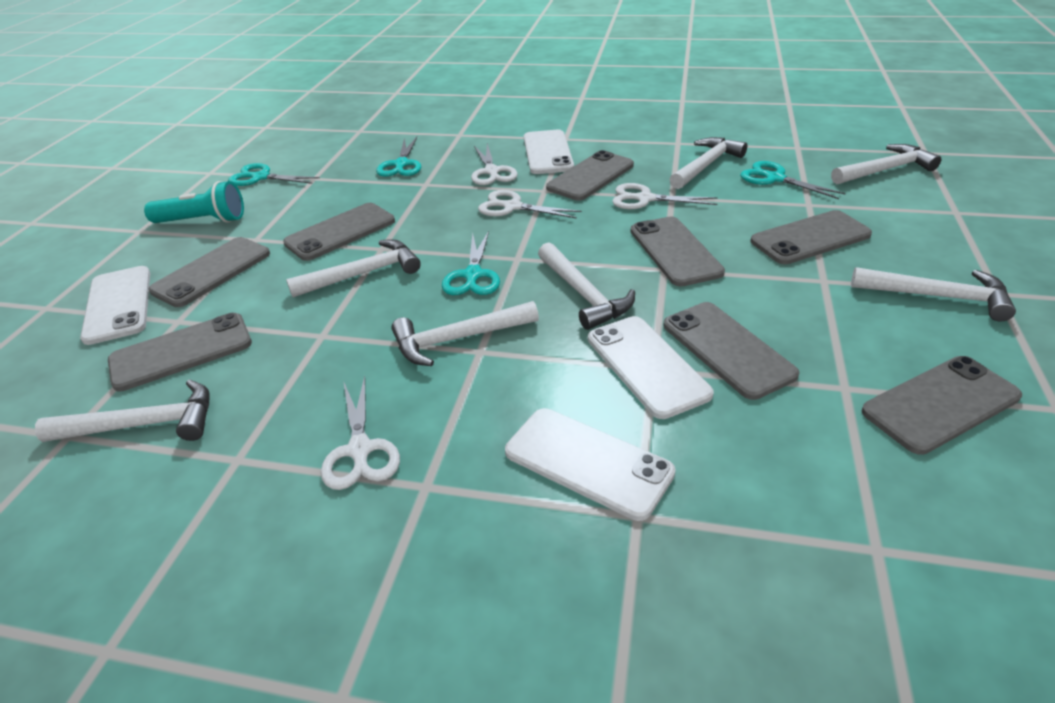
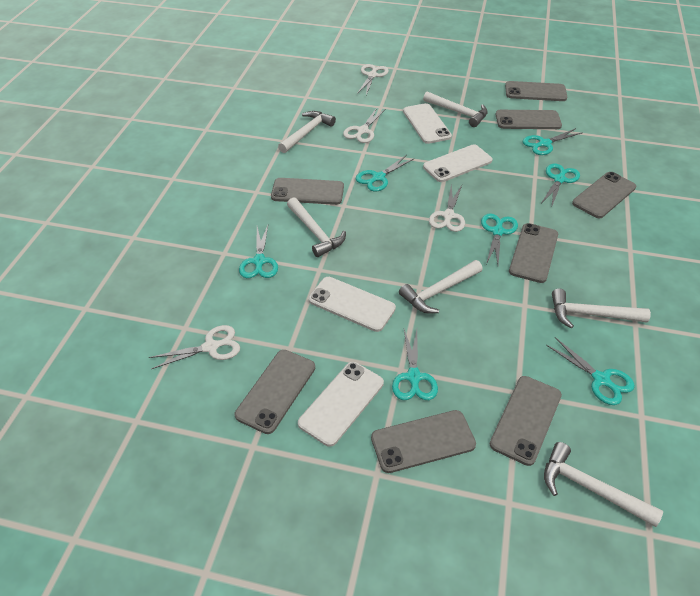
turquoise flashlight: [144,181,244,223] = 1 -> none = 0
turquoise scissors: [228,163,320,186] [376,137,421,177] [442,231,500,295] [740,161,846,199] = 4 -> [239,225,278,278] [356,155,415,191] [392,329,438,400] [481,213,518,265] [522,128,583,155] [542,163,580,208] [546,337,635,405] = 7
white hammer: [35,379,210,442] [286,239,421,297] [391,301,539,366] [538,242,635,330] [670,137,747,189] [831,144,941,184] [851,267,1016,322] = 7 -> [278,111,336,153] [287,197,346,257] [399,260,483,313] [423,92,488,127] [544,442,663,527] [552,289,651,329] = 6

